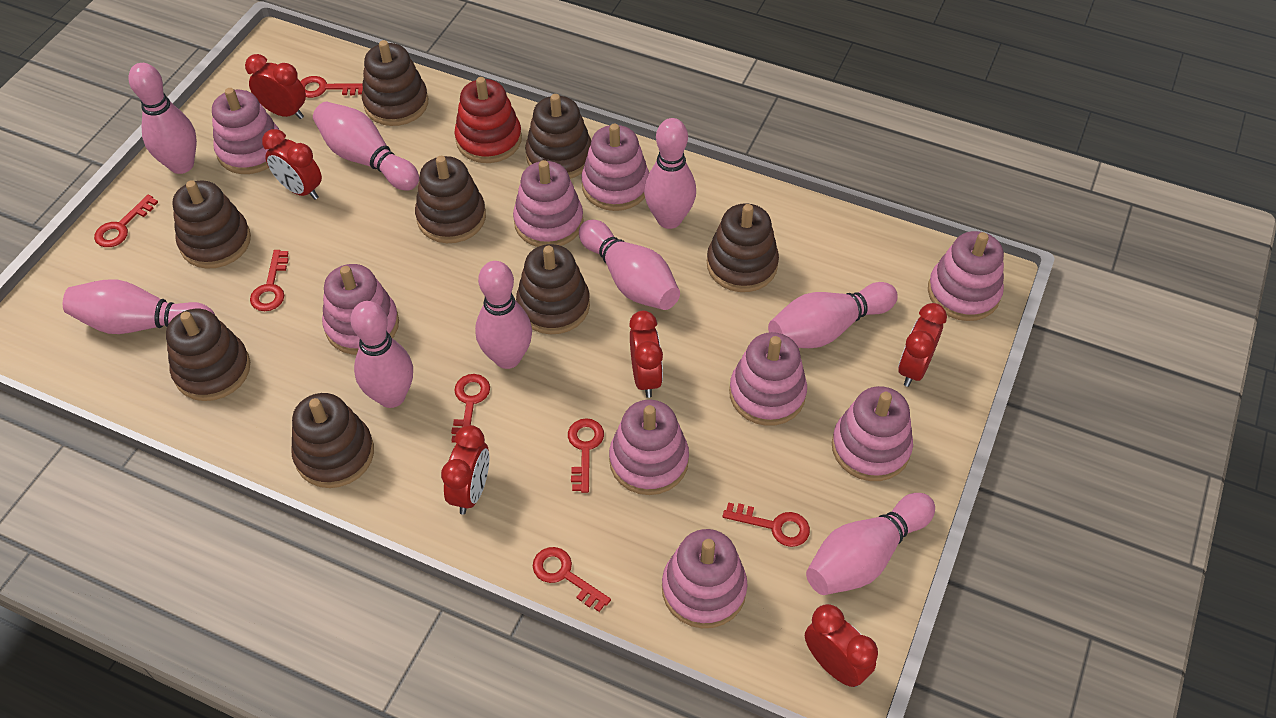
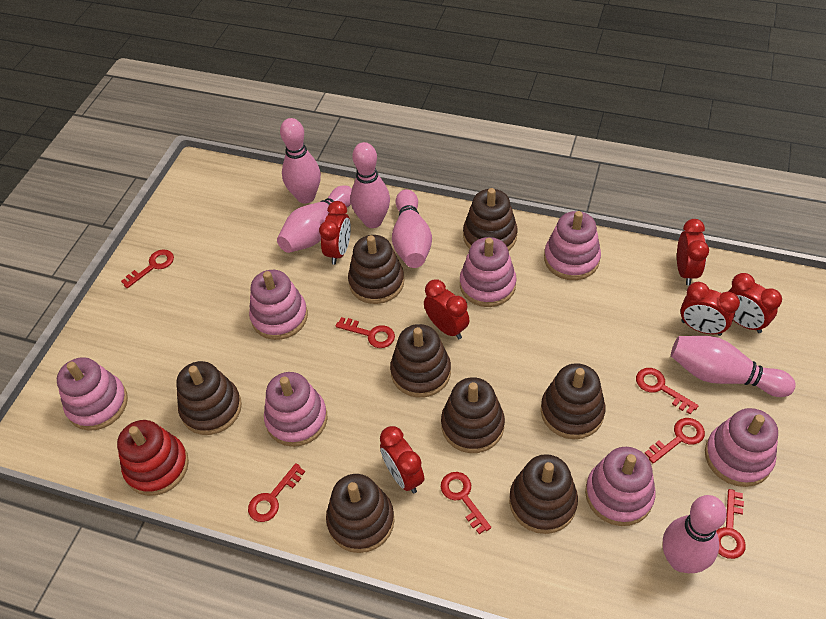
pink bowling pin: [63,279,215,334] [129,63,197,174] [313,102,419,191] [350,301,413,408] [475,261,532,369] [579,220,680,310] [644,118,696,229] [768,282,898,348] [806,493,935,595] = 9 -> [277,185,352,253] [280,118,321,204] [350,142,390,228] [392,189,432,268] [663,495,727,573] [671,336,796,397] = 6
pink stacking toy: [212,88,279,174] [322,264,399,355] [513,160,584,247] [581,124,649,211] [609,400,689,495] [662,529,748,628] [729,332,807,426] [832,386,913,481] [928,231,1004,321] = 9 -> [57,357,128,431] [249,270,308,340] [264,372,327,447] [460,237,517,307] [544,211,601,280] [585,447,656,526] [705,408,778,487] = 7

